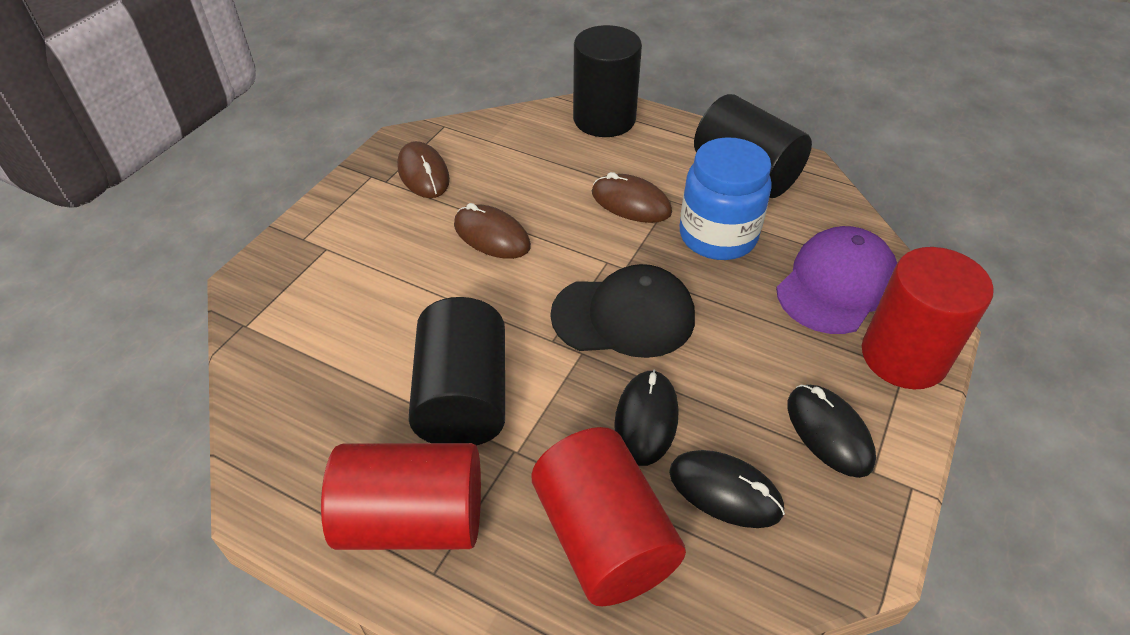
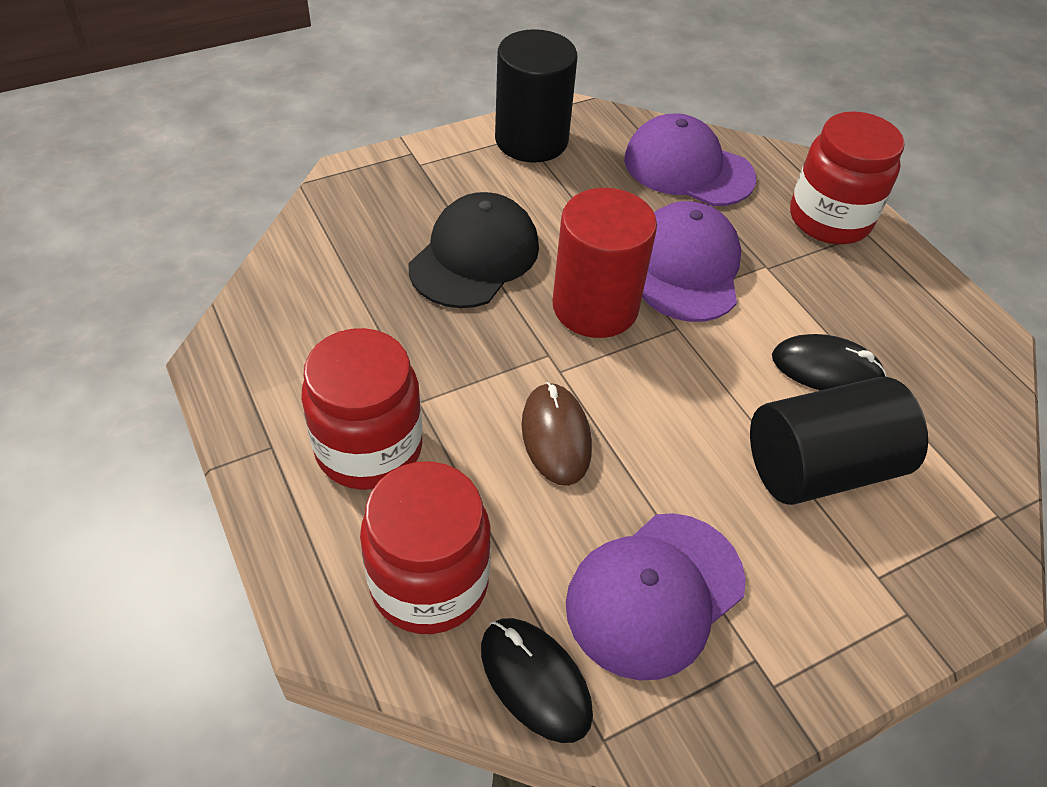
black cylinder: [408,297,505,446] [573,25,642,137] [694,94,812,198] = 3 -> [495,29,577,162] [750,377,928,505] = 2
black mouse: [614,369,678,466] [669,450,785,528] [788,385,876,478] = 3 -> [481,618,593,743] [772,334,886,391] = 2
blue jar: [679,137,772,260] = 1 -> none = 0
brown mouse: [397,141,450,198] [454,203,531,259] [592,172,672,223] = 3 -> [521,382,592,486] = 1
purple cap: [776,226,897,334] = 1 -> [566,513,746,680] [624,113,756,206] [642,201,741,322] = 3
red cylinder: [321,443,481,550] [532,427,686,606] [862,247,994,389] = 3 -> [552,188,657,338] = 1
red jar: none = 0 -> [301,328,423,490] [360,461,491,634] [790,111,905,244] = 3

